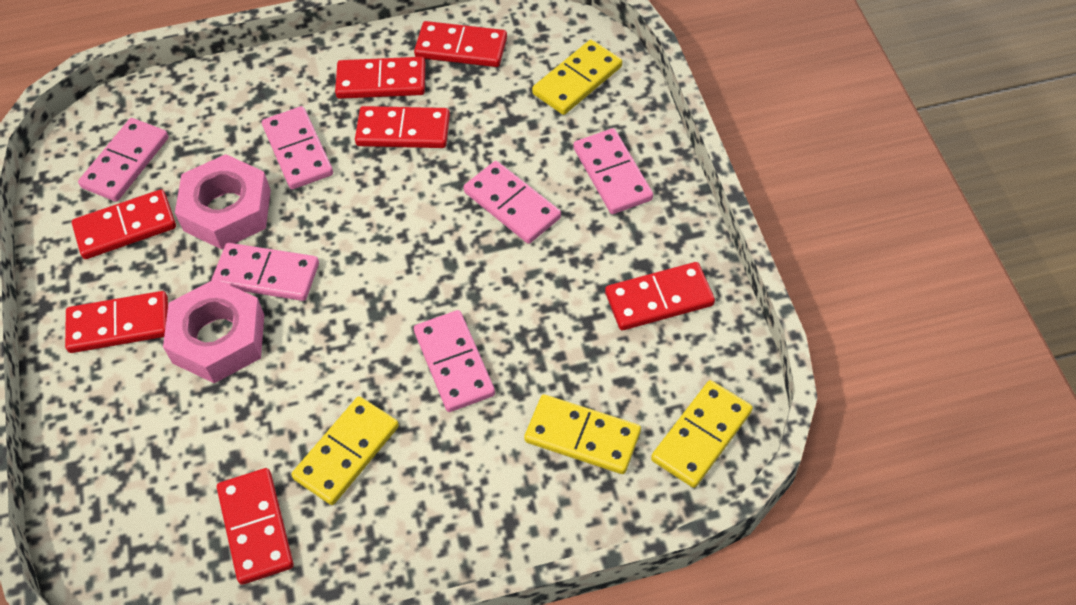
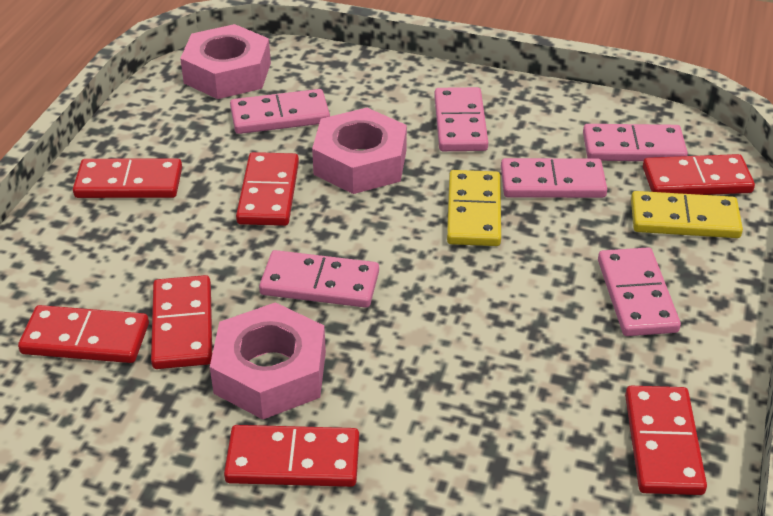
pink nut: [163,279,264,383] [175,154,271,250] = 2 -> [180,24,271,99] [210,302,326,419] [312,108,407,194] = 3
yellow domino: [292,396,399,505] [524,394,641,474] [532,40,622,115] [651,380,753,488] = 4 -> [447,170,501,246] [631,191,743,238] = 2

